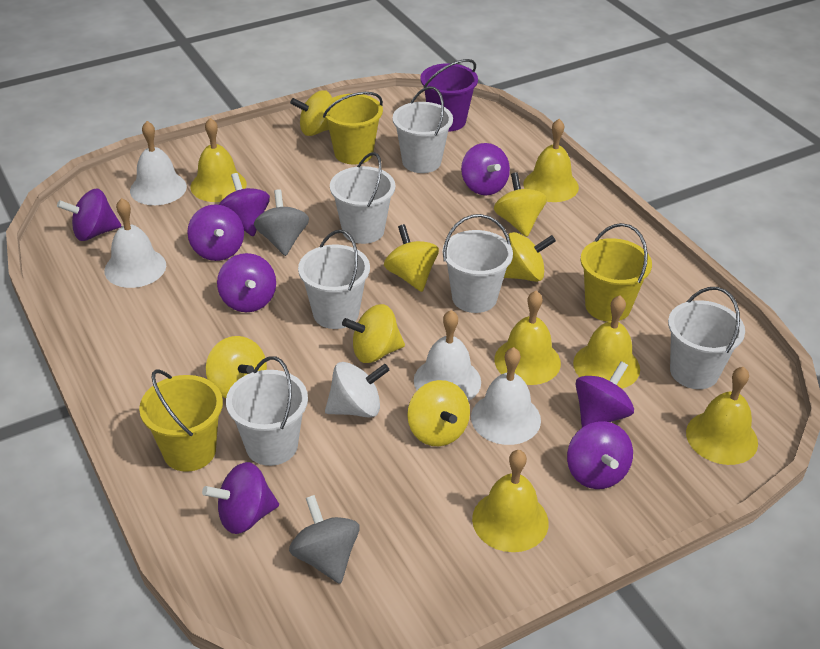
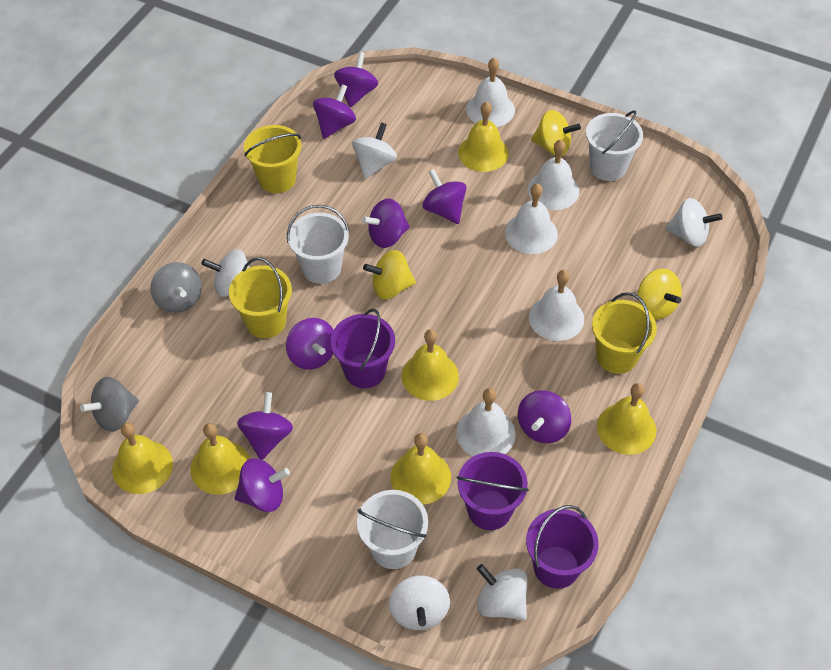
purple bucket: [420,59,478,131] = 1 -> [331,309,395,388] [457,452,529,530] [526,505,599,589] = 3
white bell: [104,198,166,288] [130,121,187,205] [414,310,481,401] [471,347,541,445] = 4 -> [456,388,516,456] [466,58,515,127] [505,183,558,254] [528,139,579,210] [529,270,584,341] = 5
white bucket: [226,356,308,466] [298,230,370,329] [330,152,395,244] [392,86,453,173] [442,214,513,313] [668,287,745,389] = 6 -> [287,205,349,284] [357,490,428,569] [586,110,643,181] = 3
white spinning top: [325,362,390,417] = 1 -> [201,249,250,297] [352,122,397,179] [389,575,450,630] [477,564,527,620] [665,198,723,247] = 5
yellow spinning top: [206,336,267,398] [290,90,332,136] [342,304,405,363] [384,224,439,292] [407,380,470,446] [494,172,547,237] [504,232,556,282] = 7 -> [363,250,416,300] [531,110,581,156] [637,269,682,320] = 3

